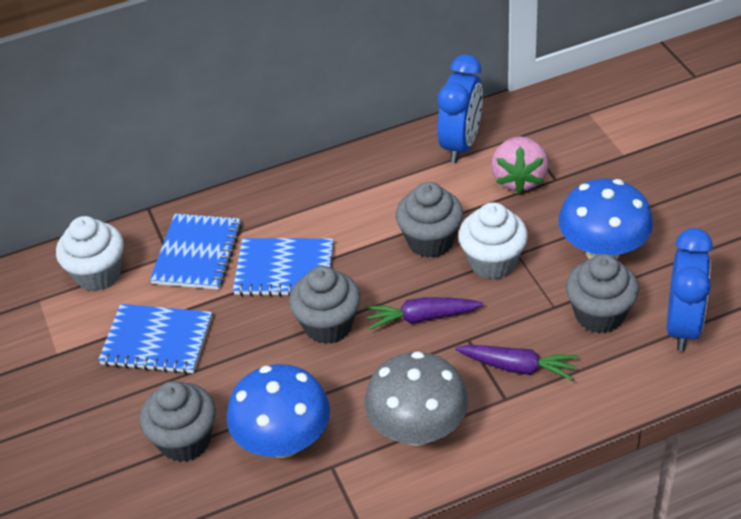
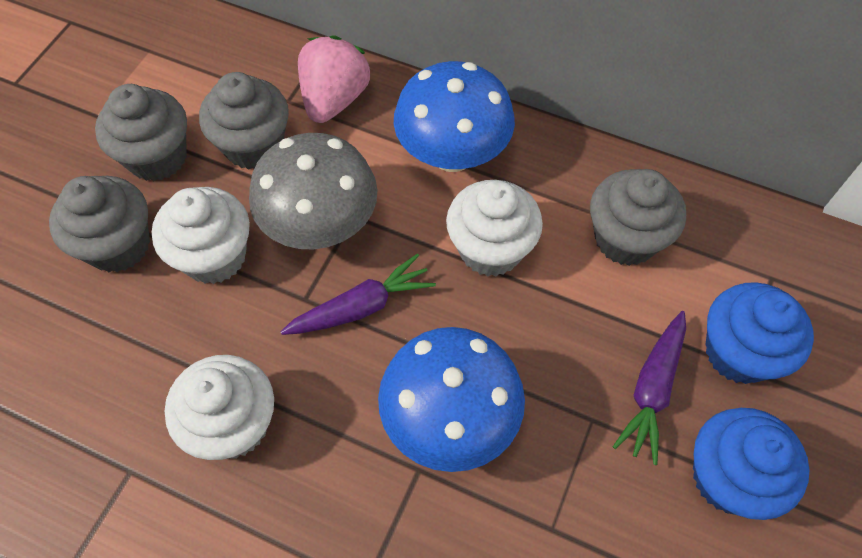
blue clock: [437,54,483,163] [667,228,713,351] = 2 -> none = 0
blue cupcake: none = 0 -> [693,408,809,520] [706,282,814,384] = 2
blue notebook: [98,304,212,374] [150,214,242,290] [233,238,333,296] = 3 -> none = 0
white cupcake: [56,216,124,291] [458,202,528,279] = 2 -> [152,187,250,284] [165,355,274,460] [446,180,543,276] = 3

